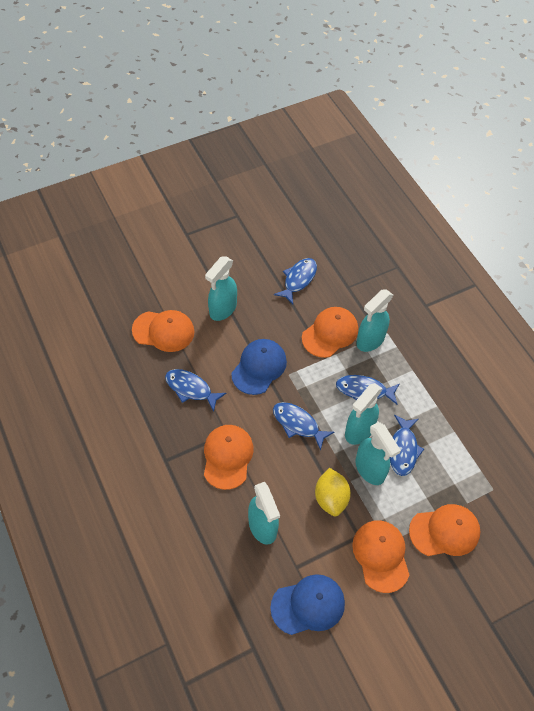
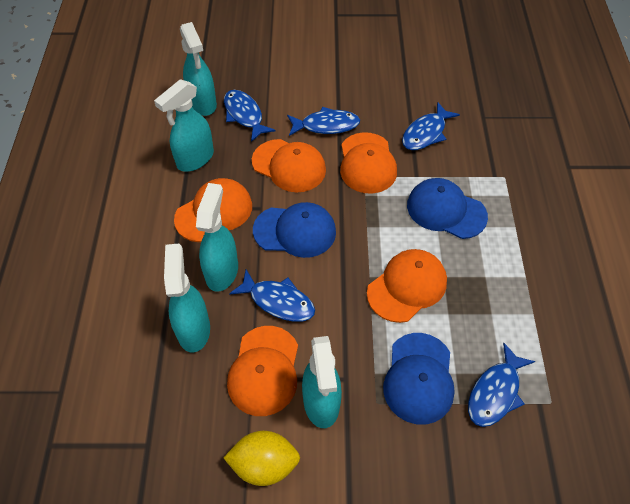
blue cap: [231,339,287,395] [270,574,345,635] = 2 -> [253,202,336,258] [383,333,455,425] [407,178,488,239] = 3

